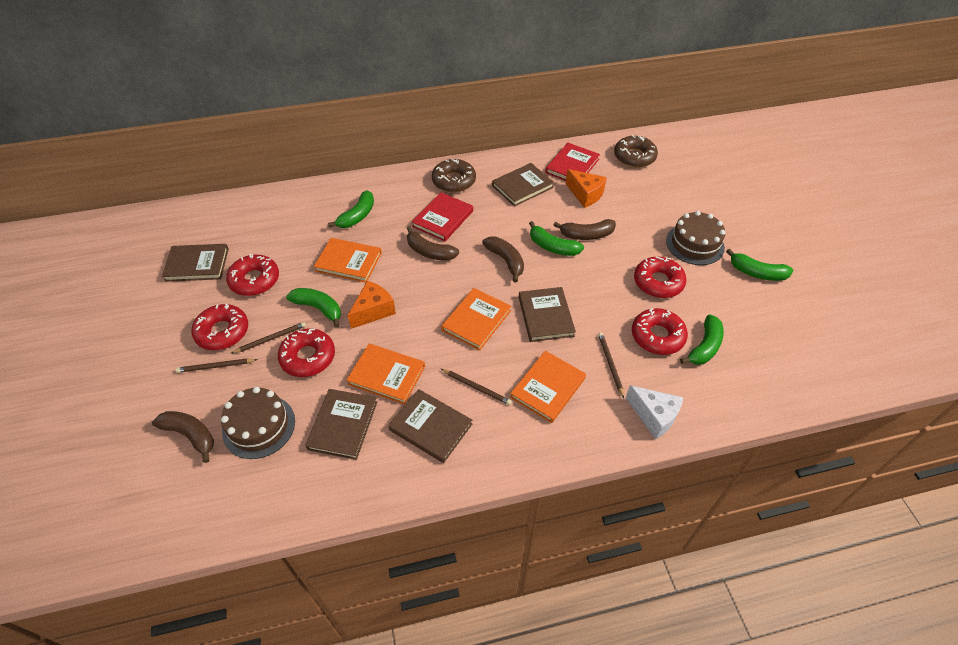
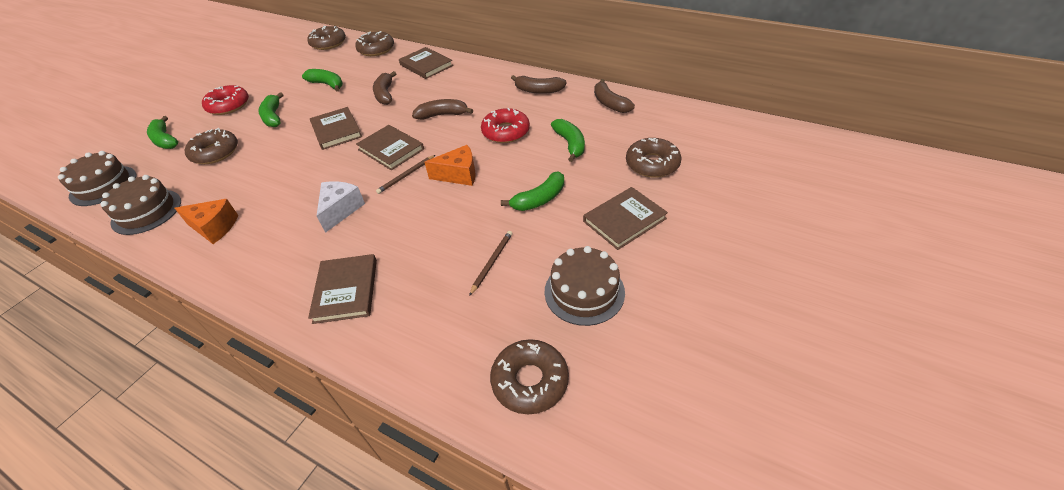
brown cake: [221,387,295,459] [666,211,725,265] = 2 -> [58,151,136,206] [100,175,181,235] [544,246,625,326] = 3
brown donut: [432,159,476,193] [614,135,658,168] = 2 -> [185,128,238,164] [307,26,346,50] [355,31,394,56] [490,339,569,414] [626,138,682,178] = 5
brown pencil: [176,358,258,373] [230,322,306,354] [441,369,512,405] [598,332,624,398] = 4 -> [376,155,435,194] [469,231,512,296] = 2
orange book: [314,238,382,283] [347,344,425,405] [441,288,511,350] [510,351,586,423] = 4 -> none = 0
red book: [412,192,473,241] [545,143,600,181] = 2 -> none = 0
red donut: [191,304,248,350] [226,254,279,296] [278,329,335,377] [632,308,688,355] [634,256,687,298] = 5 -> [202,85,249,115] [481,108,530,143] = 2

